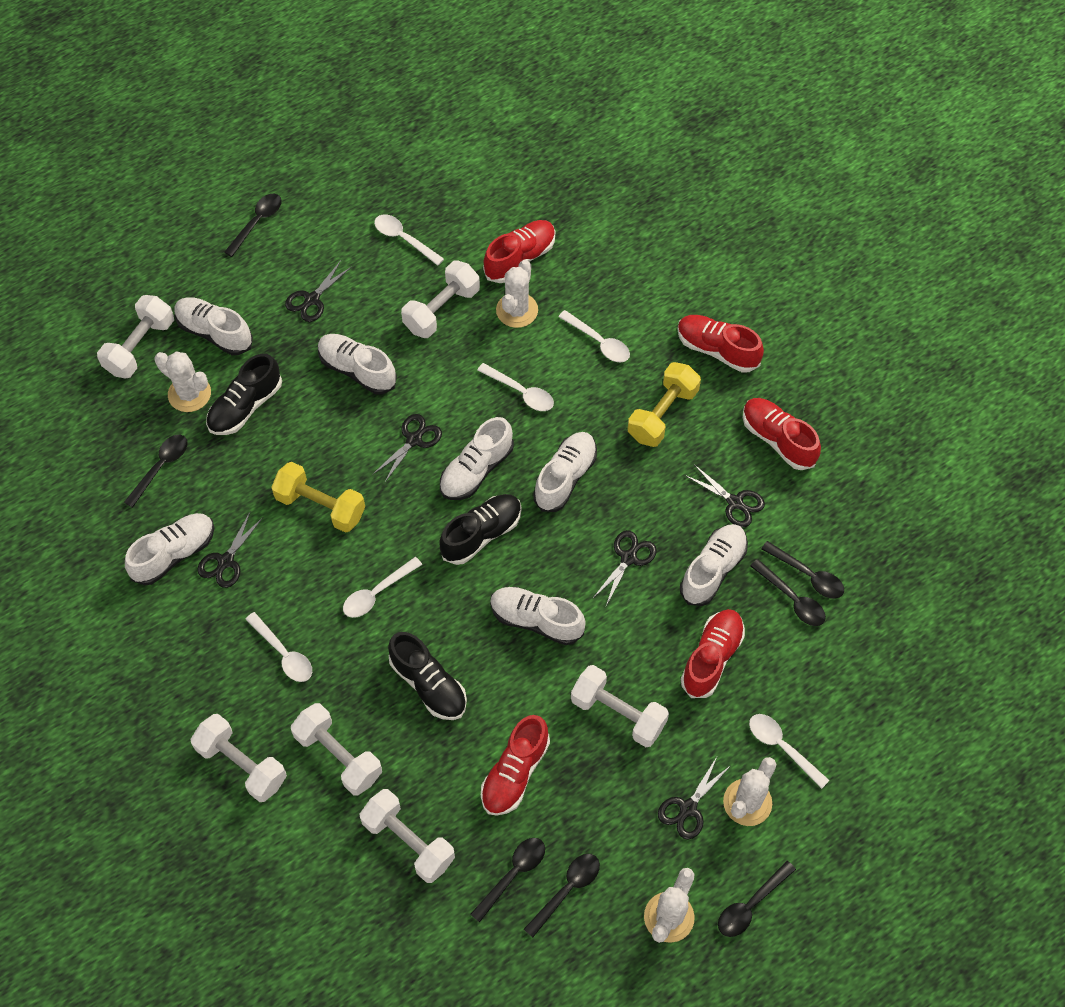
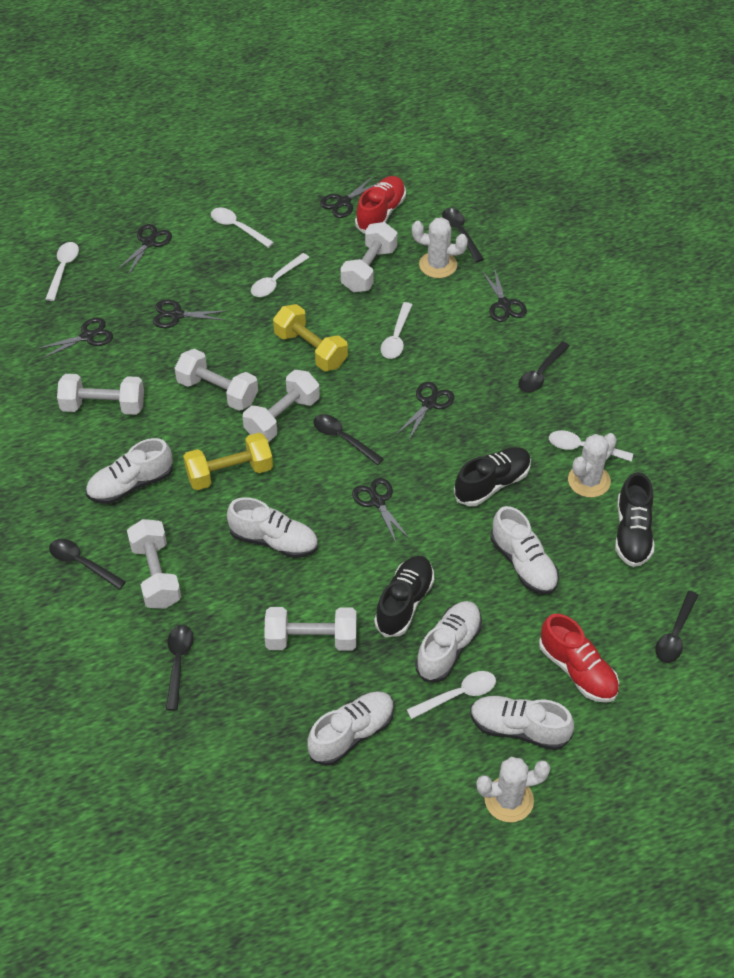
black scissors: [197,512,263,588] [285,261,351,322] [372,414,442,483] [592,530,657,606] [658,755,731,839] [684,465,765,527] = 6 -> [37,317,113,359] [117,224,172,275] [153,300,227,328] [320,176,378,218] [352,478,410,543] [397,382,454,440] [482,267,527,322] = 7
black spoon: [124,435,188,508] [224,194,281,257] [470,838,545,922] [524,854,600,937] [718,861,796,937] [750,559,826,626] [761,541,844,599] = 7 -> [49,539,126,590] [166,625,194,711] [313,414,384,465] [442,208,484,262] [518,341,570,393] [655,591,699,663] = 6
red shoe: [481,715,550,816] [483,220,555,283] [677,315,764,373] [681,609,745,698] [743,398,821,470] = 5 -> [355,176,406,233] [539,614,619,703] = 2
white cactus: [154,352,211,412] [496,260,538,328] [644,868,695,943] [723,757,777,826] = 4 -> [412,217,468,278] [476,757,550,822] [568,433,617,498] = 3
white shoe: [125,513,214,585] [174,297,253,355] [318,334,397,394] [440,417,514,500] [490,587,586,645] [533,432,597,512] [680,524,748,606] = 7 -> [86,438,173,504] [227,497,318,558] [307,691,394,766] [415,601,482,682] [470,696,574,750] [491,506,559,595] = 6

